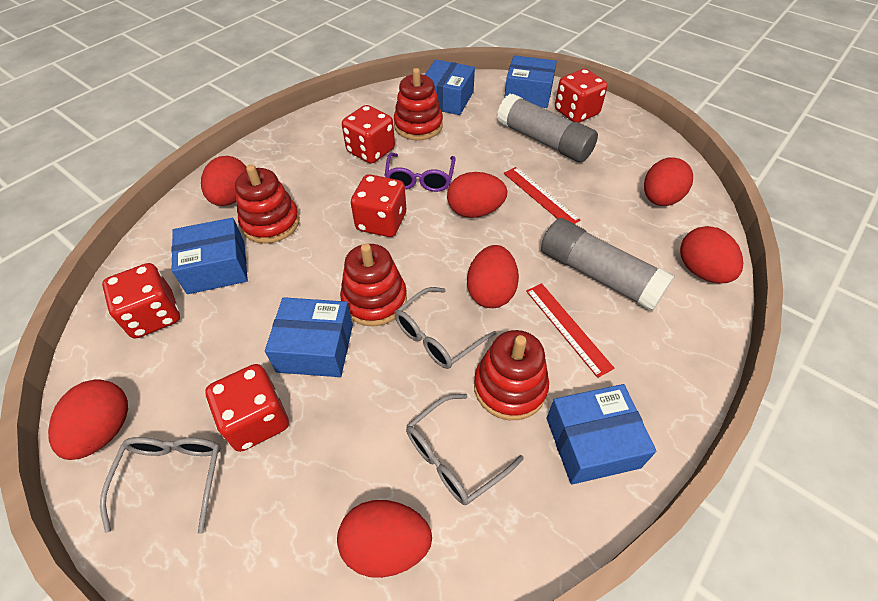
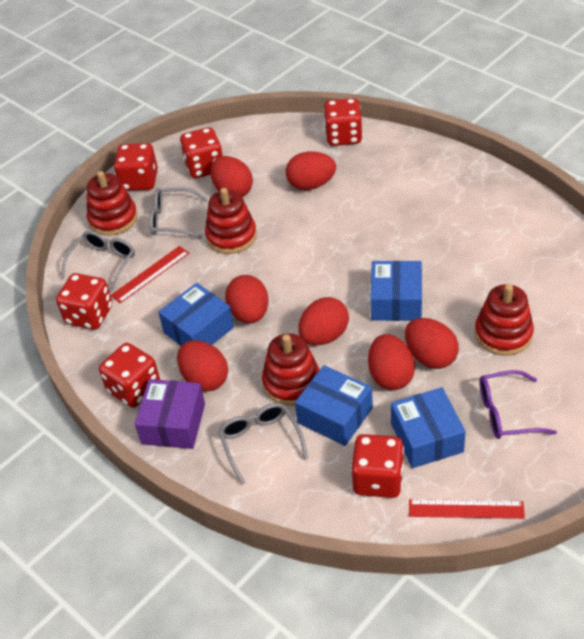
blue box: [172,218,248,294] [265,297,353,377] [425,59,475,115] [504,55,557,108] [547,384,656,485] = 5 -> [158,283,234,346] [295,365,373,446] [370,261,422,321] [391,387,466,468] = 4
grey glue stick: [497,94,598,162] [541,218,674,311] = 2 -> none = 0
purple box: none = 0 -> [135,379,205,449] = 1
red dice: [102,263,180,339] [205,364,289,452] [342,105,395,164] [351,174,406,237] [555,69,608,123] = 5 -> [56,273,112,330] [99,343,160,408] [114,143,158,191] [180,127,223,178] [324,98,363,146] [351,434,404,498] = 6

